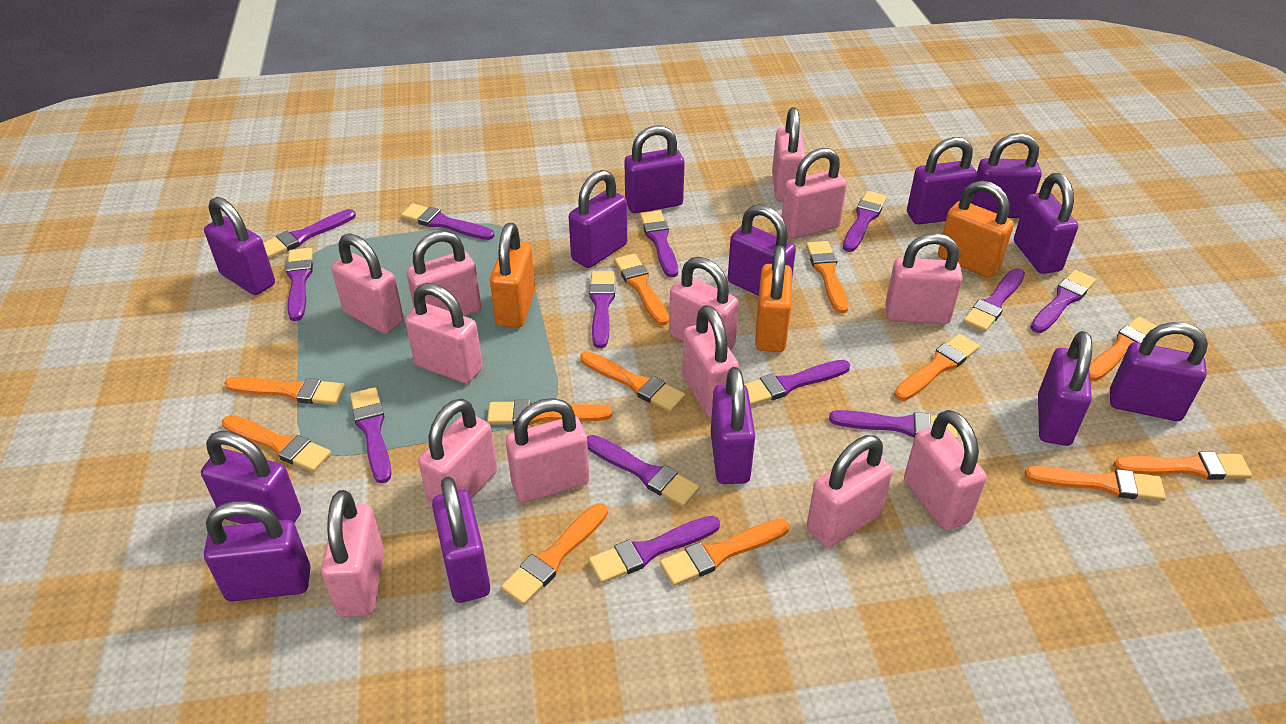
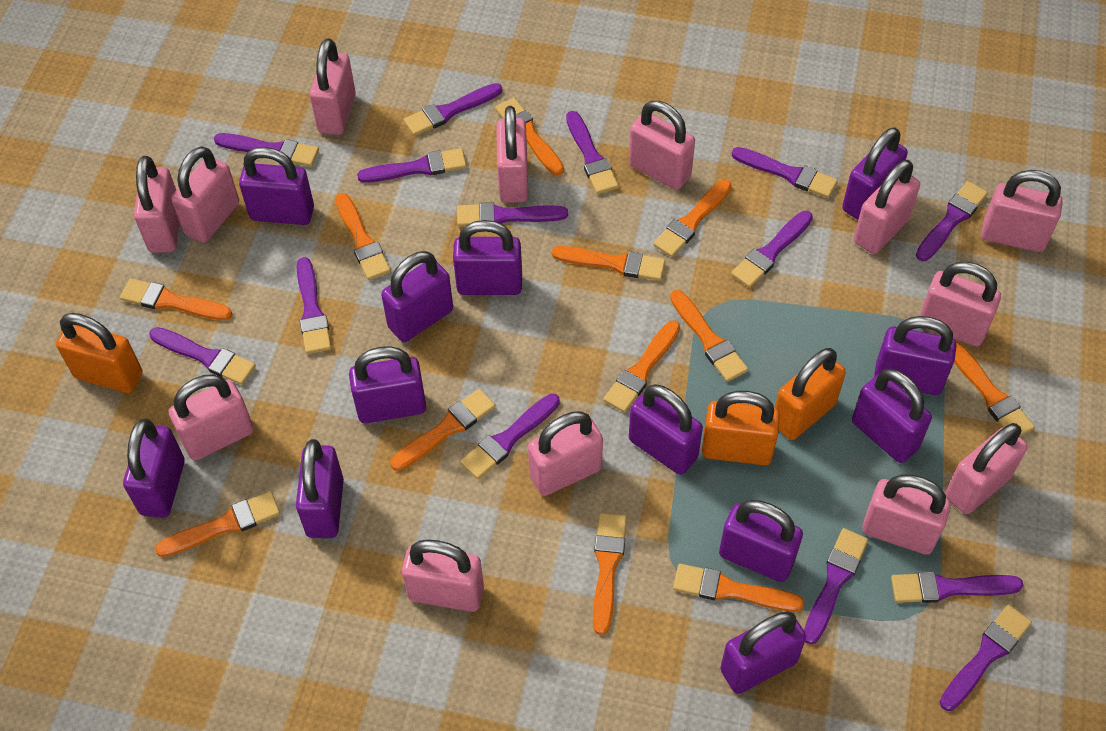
purple brush: [263,209,356,259] [286,248,313,321] [350,387,392,484] [401,204,495,240] [587,435,699,507] [589,271,615,348] [589,516,720,583] [640,210,678,278] [744,360,850,406] [829,410,958,439] [843,191,887,252] [963,268,1025,332] [1030,270,1096,333] = 13 -> [149,327,256,385] [214,133,319,167] [297,257,331,354] [357,148,467,183] [404,83,502,136] [457,202,568,227] [460,394,560,479] [566,111,619,194] [731,211,813,288] [732,147,838,198] [804,528,868,645] [891,572,1023,603] [916,181,988,261] [940,604,1032,711] = 14
purple padlock: [201,431,301,524] [204,197,275,295] [204,501,311,602] [432,477,490,603] [569,170,627,268] [625,125,685,213] [711,367,755,484] [728,204,796,296] [907,137,977,225] [970,133,1042,218] [1014,173,1078,274] [1038,331,1092,446] [1110,322,1208,421] = 13 -> [123,419,185,518] [239,147,314,225] [296,439,344,538] [349,346,426,423] [381,251,453,342] [453,220,522,295] [629,384,703,475] [719,500,803,582] [720,611,806,694] [842,127,908,220] [852,369,932,463] [874,316,956,395] = 12

